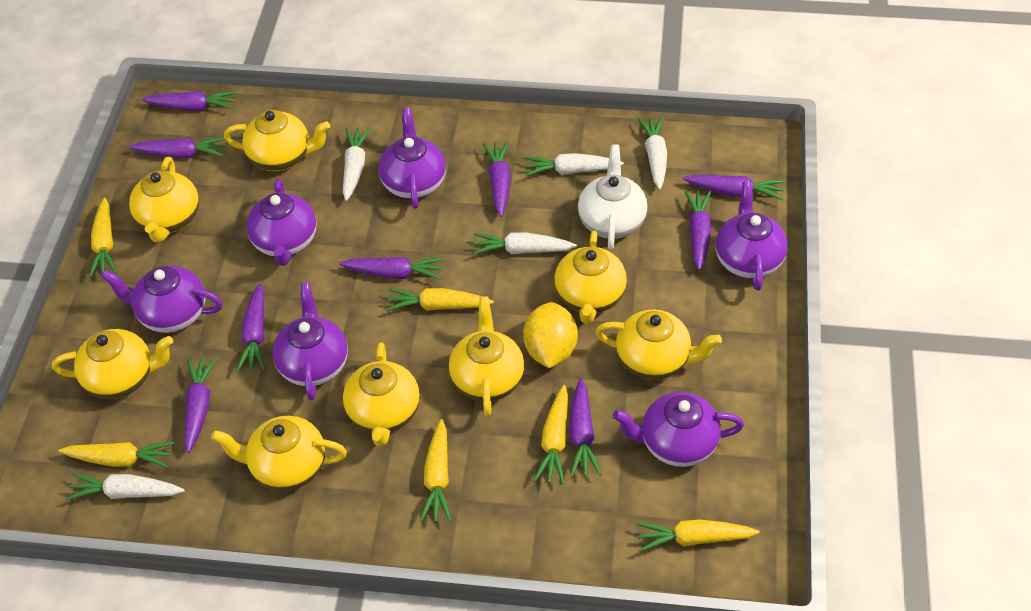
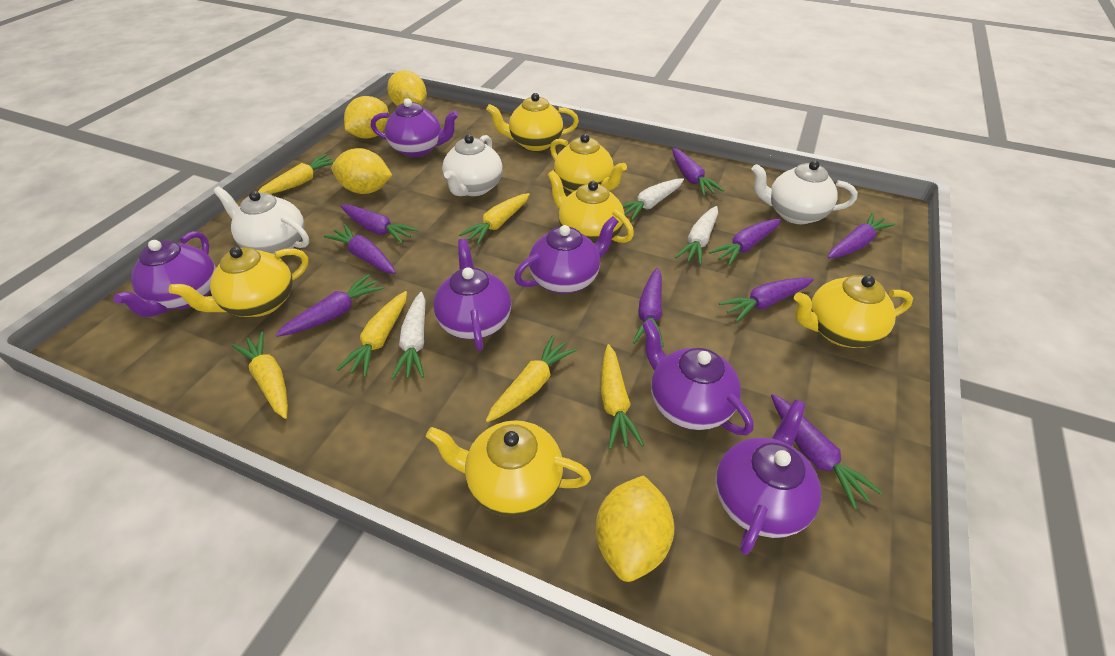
white carrot: [66,473,185,500] [343,127,371,201] [473,232,577,255] [524,153,624,176] [637,116,667,190] = 5 -> [391,292,426,379] [622,179,684,221] [675,206,718,265] = 3
white teapot: [578,144,648,250] = 1 -> [213,186,309,255] [442,134,503,196] [751,160,858,224] = 3
yellow lemon: [523,302,578,368] = 1 -> [332,148,392,194] [344,96,389,139] [387,70,427,106] [596,475,674,582] = 4
yellow teapot: [52,329,173,399] [129,157,199,242] [211,416,347,491] [224,110,330,171] [343,342,420,447] [449,296,524,416] [554,230,627,324] [595,309,722,380] = 8 -> [169,247,309,317] [426,420,591,517] [486,93,579,151] [547,170,634,243] [550,134,627,192] [794,275,913,348] = 6

